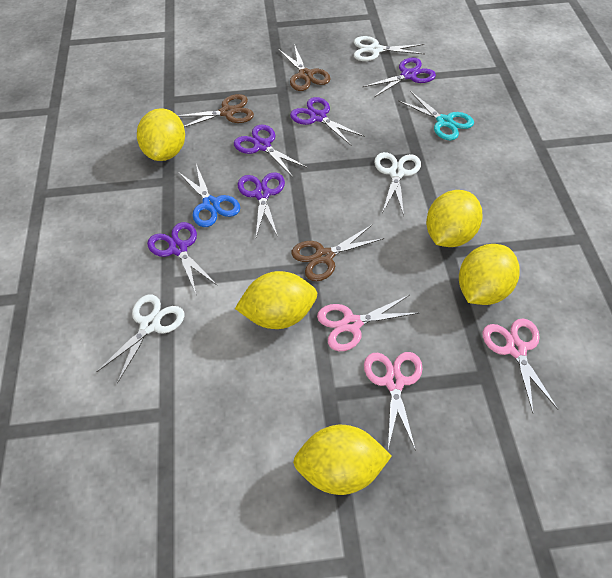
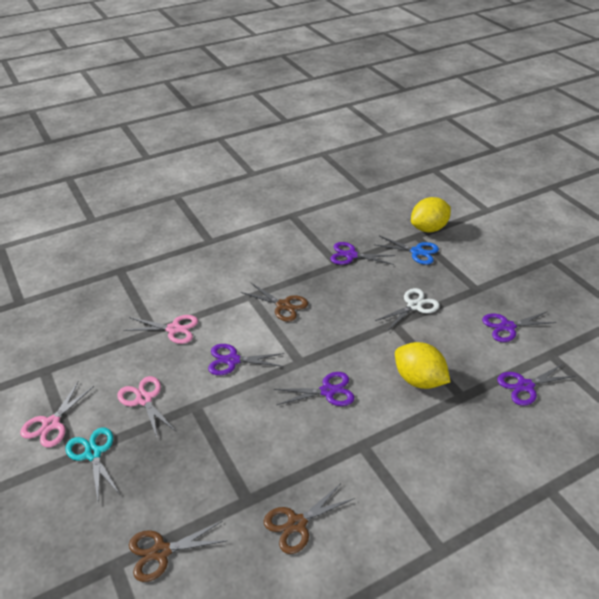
white scissors: [97,295,185,384] [354,36,424,61] [374,152,421,216] = 3 -> [375,288,440,331] = 1
yellow lemon: [137,108,185,161] [235,271,317,329] [293,425,392,495] [426,190,483,247] [459,244,520,305] = 5 -> [395,342,450,389] [411,197,451,232] = 2

